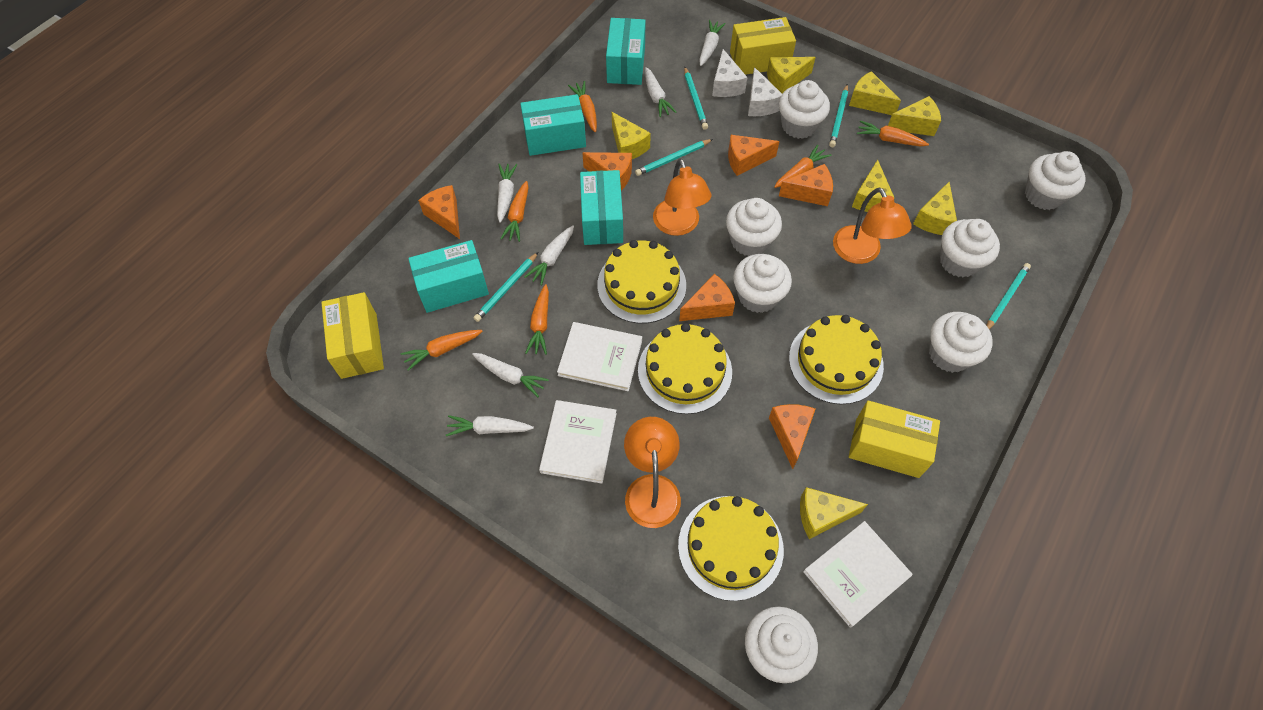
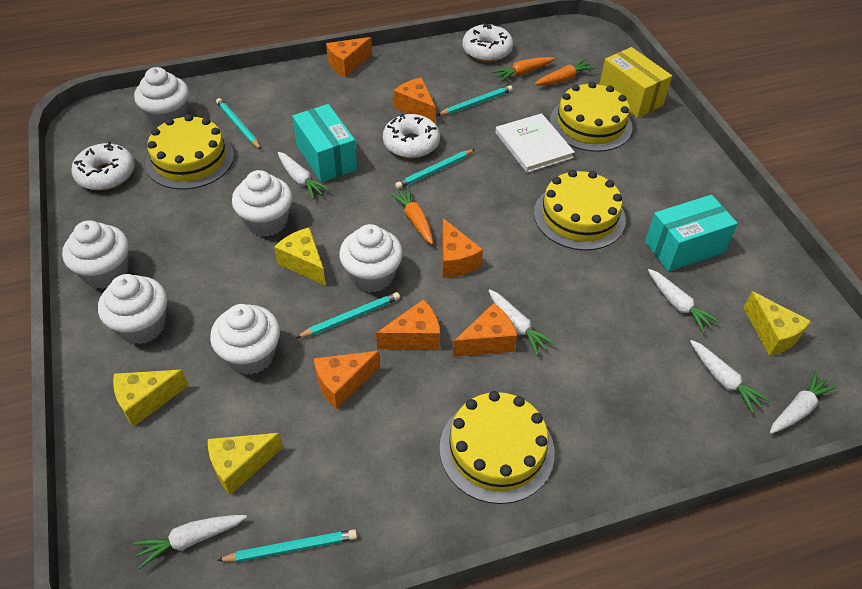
orange carrot: [401,330,482,371] [500,181,529,242] [525,284,549,355] [568,81,597,132] [774,145,831,188] [857,120,929,146] = 6 -> [389,187,433,245] [492,57,555,82] [535,59,595,85] = 3
orange lamp: [624,417,681,528] [653,159,711,236] [833,188,912,264] = 3 -> none = 0
turquoise box: [408,240,489,313] [520,94,586,156] [580,170,623,245] [606,18,646,85] = 4 -> [292,104,357,182] [645,195,738,271] = 2
white book: [539,400,617,484] [557,322,642,391] [803,521,912,627] = 3 -> [495,113,575,173] = 1
white cheese: [712,49,747,97] [748,67,782,116] = 2 -> none = 0
white cupcake: [726,198,782,256] [733,254,792,313] [745,607,818,683] [779,80,830,139] [929,312,993,373] [940,219,1000,278] [1025,151,1086,210] = 7 -> [62,220,129,289] [98,274,167,344] [134,67,189,128] [210,304,280,375] [232,170,292,237] [339,224,403,292] = 6
white donut: none = 0 -> [71,141,135,190] [383,114,440,158] [462,23,513,62] = 3
yellow box: [321,292,384,379] [730,17,796,75] [849,400,940,478] = 3 -> [599,47,672,118] = 1
yellow cheese: [612,112,651,159] [767,57,816,94] [800,487,868,539] [849,71,901,115] [852,160,894,212] [888,96,941,136] [913,182,957,235] = 7 -> [113,370,189,427] [208,433,283,495] [274,227,326,286] [743,291,811,356] = 4

